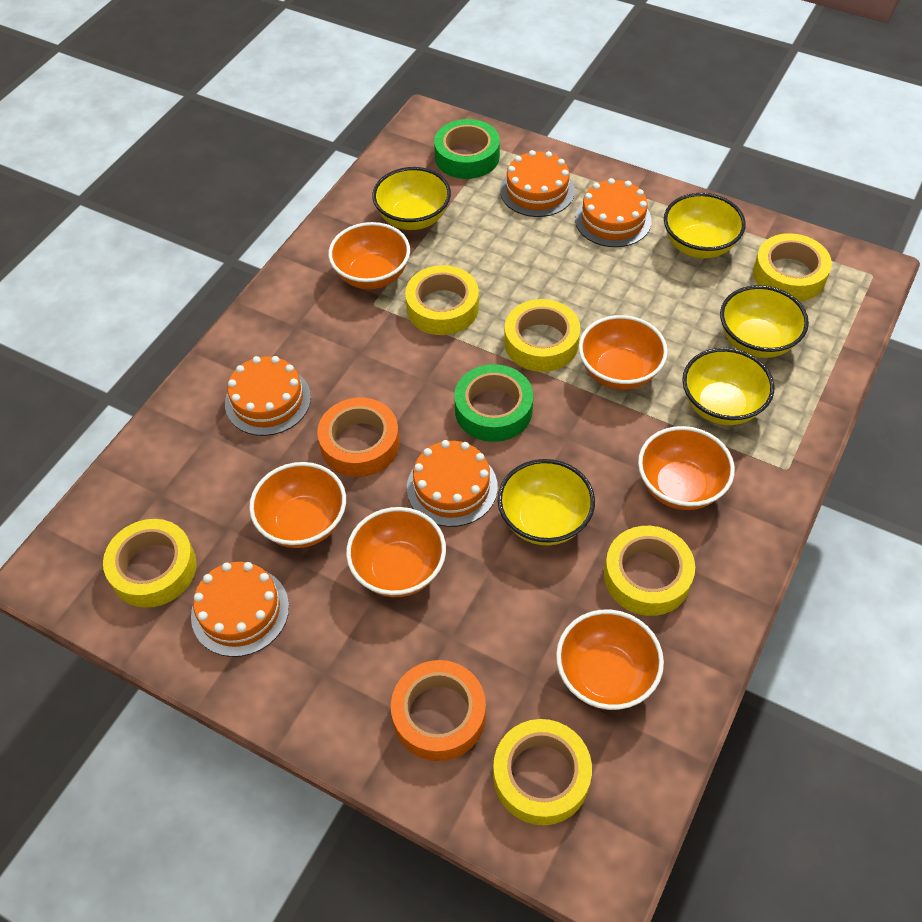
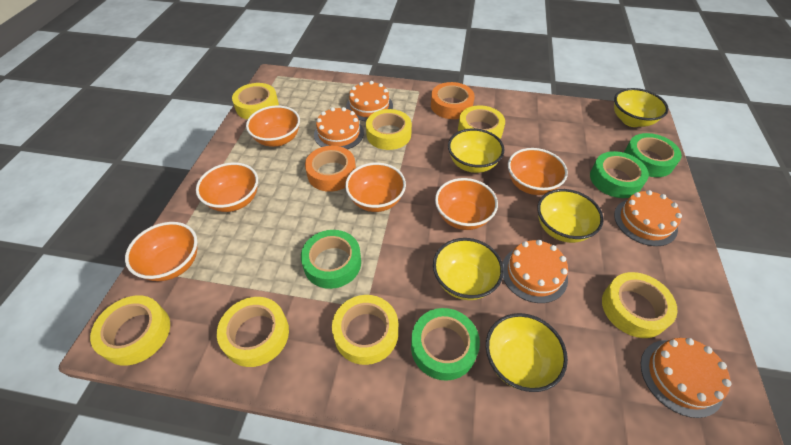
green tape: [434,119,500,179] [454,364,533,442] = 2 -> [301,230,361,289] [411,308,480,381] [590,151,649,198] [624,133,682,177] = 4
yellow tape: [103,519,197,608] [405,265,479,335] [493,719,592,825] [504,299,581,372] [604,526,695,616] [753,233,832,302] = 6 -> [90,295,170,366] [217,297,289,367] [232,83,279,120] [332,295,398,365] [366,109,412,150] [458,105,505,139] [602,272,677,338] = 7

